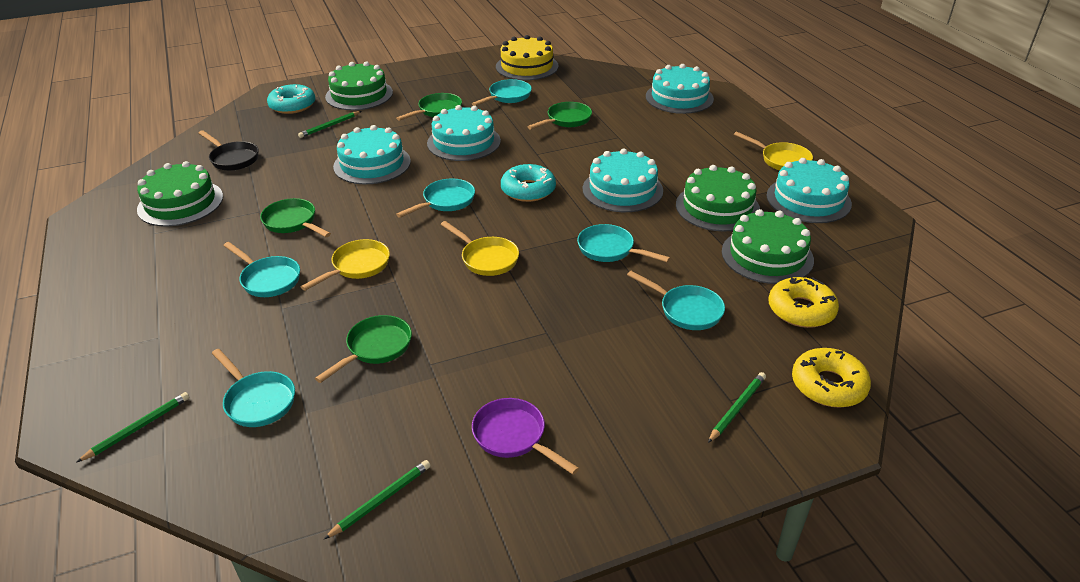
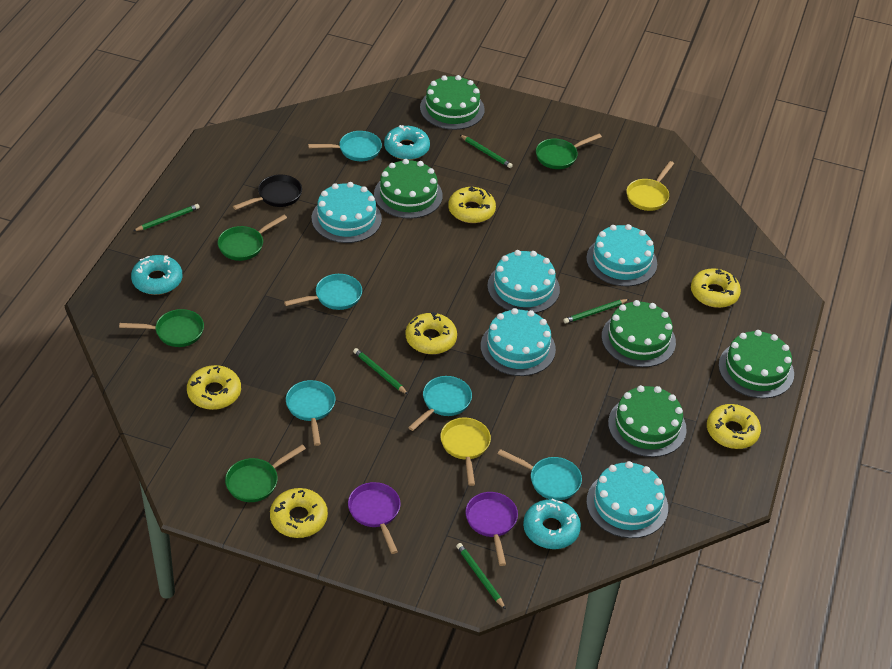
green cake: [137,161,223,227] [325,61,393,110] [676,165,760,231] [722,209,814,284] = 4 -> [374,159,443,219] [420,75,485,130] [602,300,676,367] [608,385,687,457] [719,330,794,398] = 5
green pencil: [76,392,190,463] [298,111,361,138] [324,460,431,539] [708,372,766,443] = 4 -> [133,204,200,231] [353,348,408,394] [456,543,506,609] [460,135,513,168] [563,299,629,324] = 5
purple pan: [472,398,579,475] = 1 -> [348,482,401,554] [465,492,518,566] = 2
turquoise donut: [267,84,315,114] [501,164,556,202] = 2 -> [131,255,183,295] [384,125,430,160] [523,499,581,549] = 3
turquoise pan: [212,349,295,427] [223,242,300,297] [396,179,475,218] [472,79,532,106] [577,224,670,262] [627,271,725,330] = 6 -> [284,274,362,310] [286,380,336,446] [308,131,382,161] [408,376,472,431] [498,449,582,500] = 5
yellow cake: [496,35,559,80] = 1 -> none = 0
yellow donut: [768,277,839,328] [792,348,871,407] = 2 -> [187,365,241,410] [270,488,328,538] [406,312,457,354] [448,187,496,223] [691,268,741,308] [707,404,761,449] = 6
yellow pan: [301,239,390,291] [440,221,519,276] [734,132,813,171] = 3 -> [440,418,491,486] [626,161,674,211] = 2

